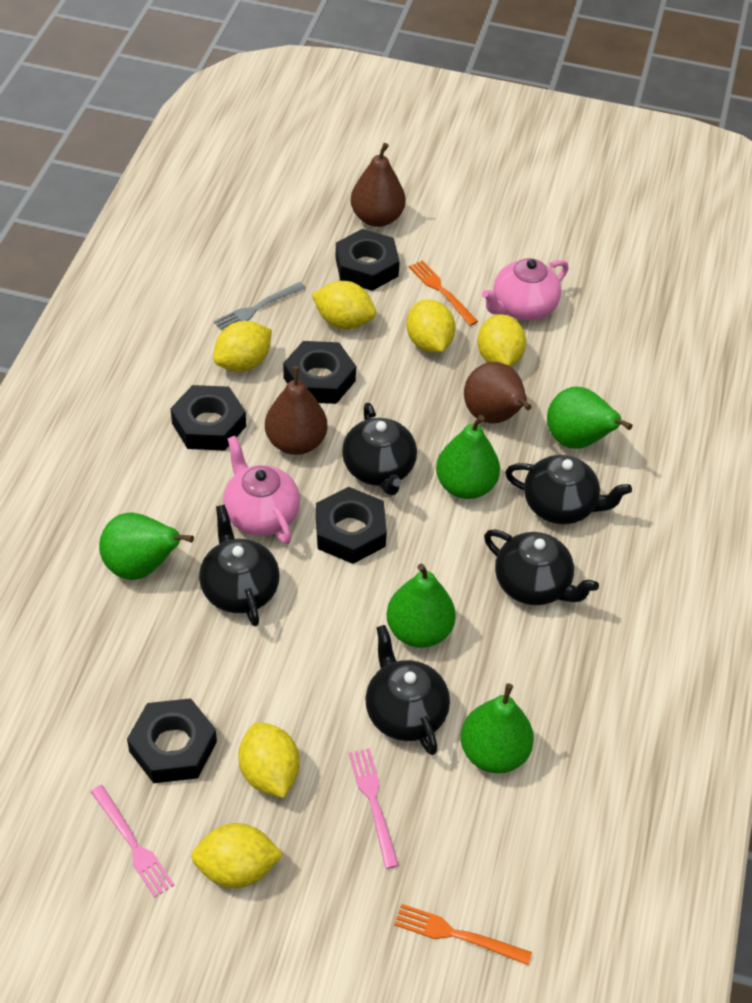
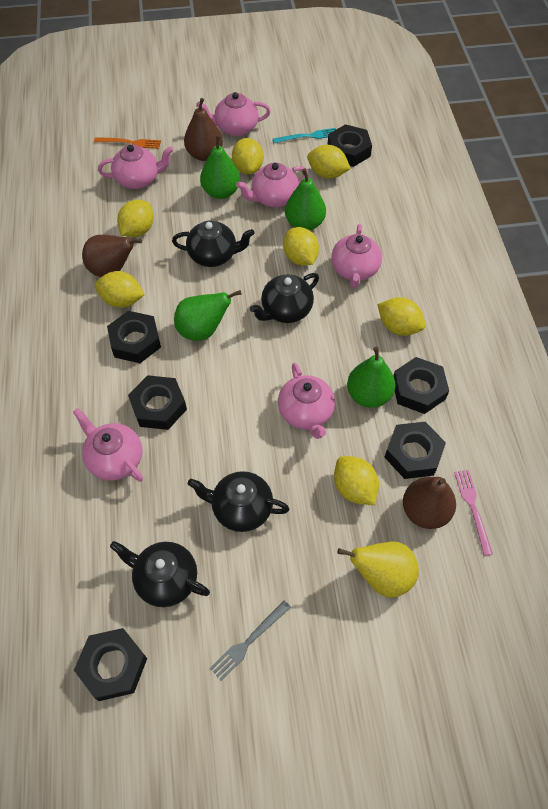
black nut: [127,698,217,783] [170,385,246,450] [283,341,356,404] [316,487,387,564] [335,229,400,291] = 5 -> [74,628,147,701] [107,311,161,363] [128,375,187,430] [327,124,372,167] [385,422,446,479] [393,357,449,414] = 6
black teapot: [199,504,280,626] [342,403,417,495] [365,625,450,755] [484,529,599,605] [505,455,632,524] = 5 -> [110,541,210,607] [172,220,255,267] [188,471,289,532] [250,273,319,323] = 4
green pear: [99,513,194,580] [387,564,456,648] [436,415,500,499] [461,683,534,773] [547,387,633,449] = 5 -> [174,290,242,341] [200,135,240,199] [285,169,326,230] [347,347,396,408] = 4
orange fork: [394,904,532,965] [409,260,478,326] = 2 -> [94,137,161,149] = 1
pink fork: [91,785,174,897] [349,748,399,869] = 2 -> [454,470,493,556] = 1
pink teapot: [223,436,300,544] [482,258,569,320] = 2 -> [73,408,143,482] [98,145,174,189] [196,92,271,136] [236,162,308,207] [278,363,335,439] [331,224,382,288] = 6
turquoise fork: none = 0 -> [273,128,336,143] = 1
yellow lemon: [191,823,283,888] [213,321,272,372] [238,722,300,798] [312,281,376,329] [406,299,455,353] [477,314,526,367] = 6 -> [95,271,145,308] [117,200,154,237] [232,138,264,174] [283,227,319,266] [307,145,351,179] [334,456,379,505] [377,297,426,336] = 7
yellow pear: none = 0 -> [338,541,419,598] = 1

